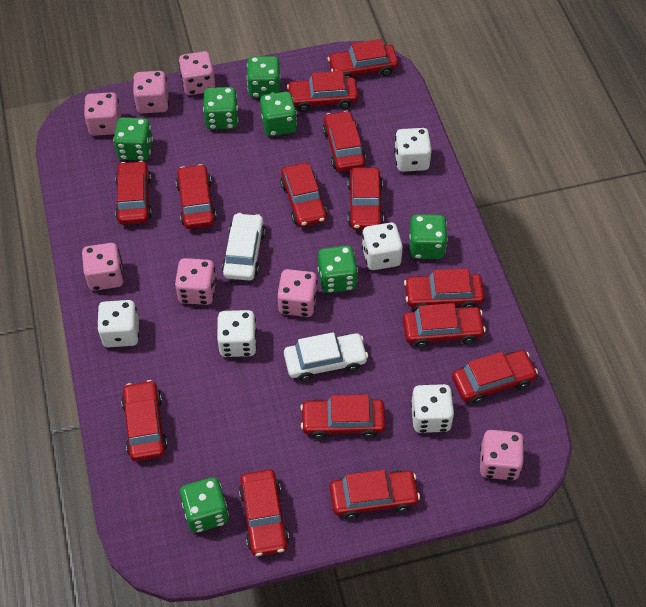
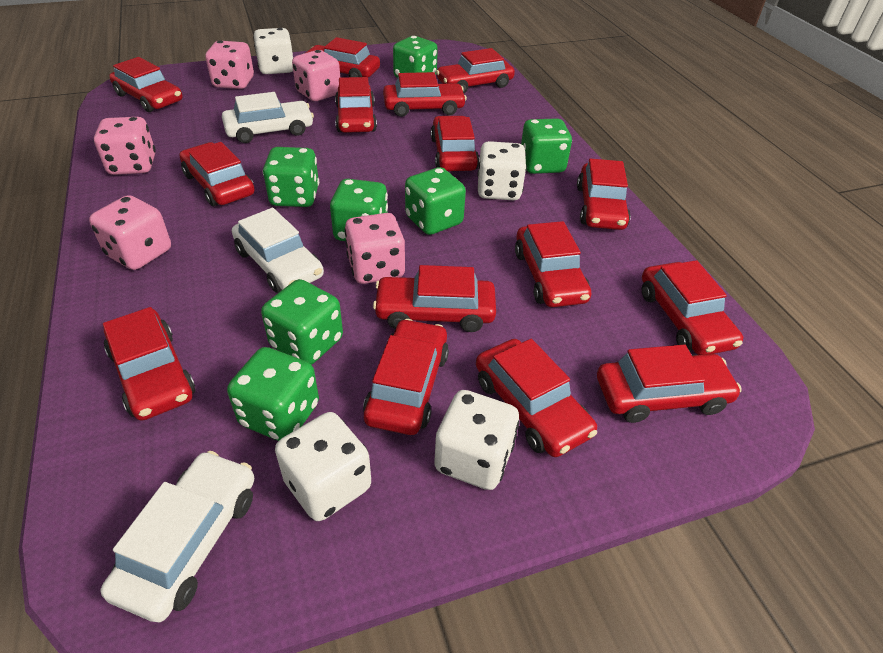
pink dice: [82,243,124,291] [84,92,121,136] [133,71,169,114] [175,258,217,305] [178,51,215,95] [277,269,318,317] [480,430,524,480] = 7 -> [89,195,171,270] [94,117,156,175] [205,40,254,89] [292,50,340,101] [344,213,405,284] = 5
red car: [115,161,152,225] [121,380,168,461] [176,164,217,229] [239,469,289,556] [280,163,327,227] [287,71,358,112] [300,395,386,439] [323,111,366,172] [328,39,399,78] [330,470,420,519] [348,168,384,230] [403,303,486,348] [404,269,485,310] [452,350,538,404] = 14 -> [103,307,195,421] [109,57,182,112] [180,142,254,206] [303,37,380,77] [335,77,377,133] [363,319,449,435] [373,265,496,332] [383,72,467,117] [431,116,479,171] [436,48,515,93] [476,339,597,457] [515,221,591,307] [577,159,631,230] [597,345,742,423] [642,260,743,355] = 15
white car: [222,213,265,281] [284,332,368,382] = 2 -> [101,451,254,622] [222,92,314,143] [232,208,324,293] = 3
white dice: [97,300,139,347] [217,310,257,357] [362,222,403,270] [394,128,432,172] [411,384,455,433] = 5 -> [253,28,293,74] [275,412,371,521] [434,390,519,490] [478,141,527,200] = 4

